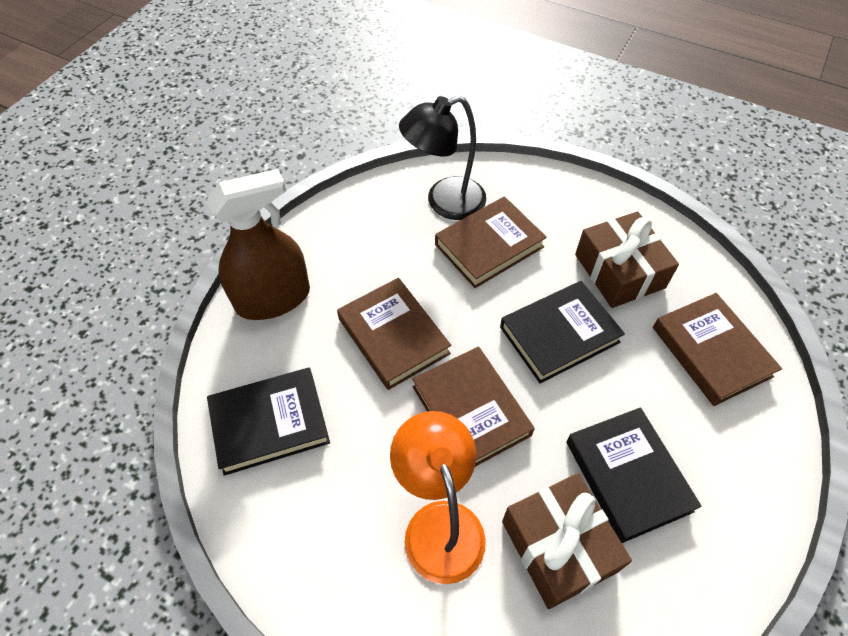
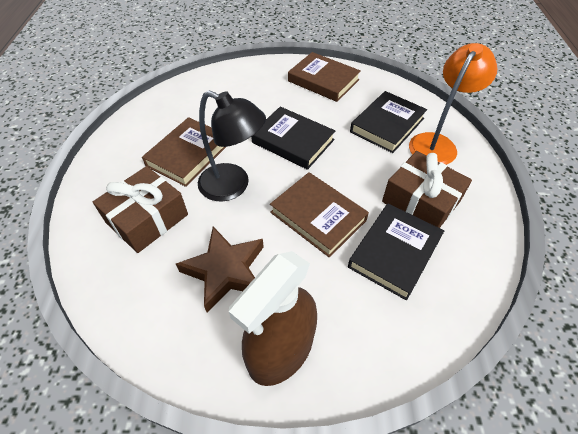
brown book: [337,278,451,390] [412,346,535,467] [435,196,547,288] [653,293,782,406] = 4 -> [142,117,226,187] [270,172,369,258] [288,52,361,102] = 3
brown star: none = 0 -> [176,227,264,313] = 1

